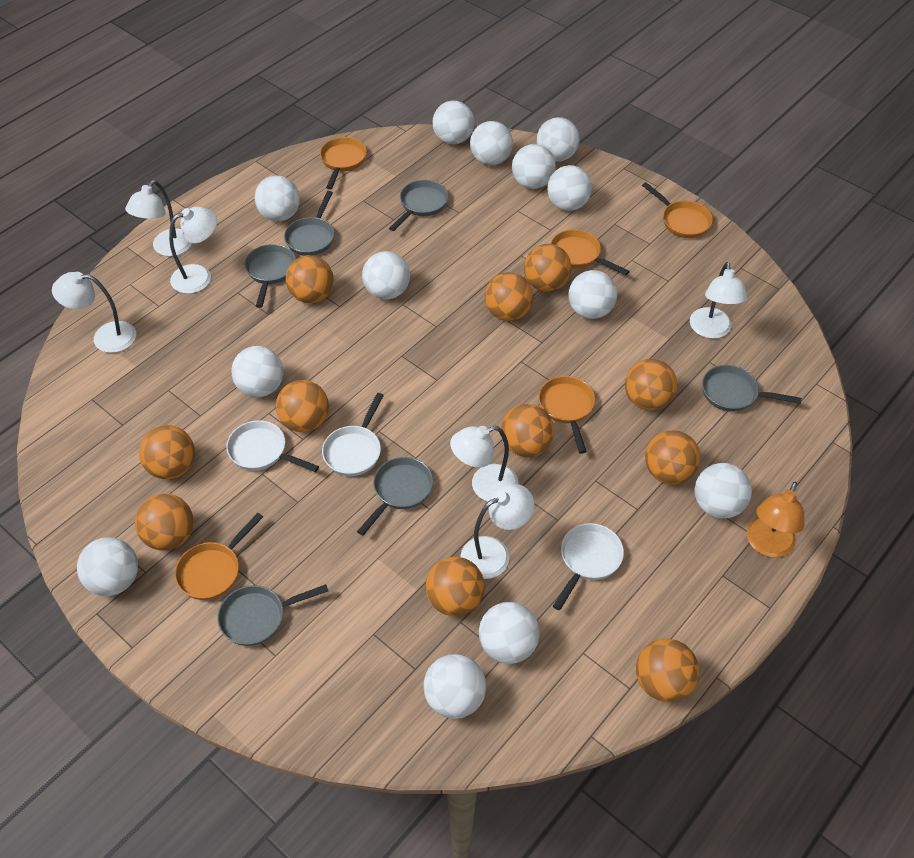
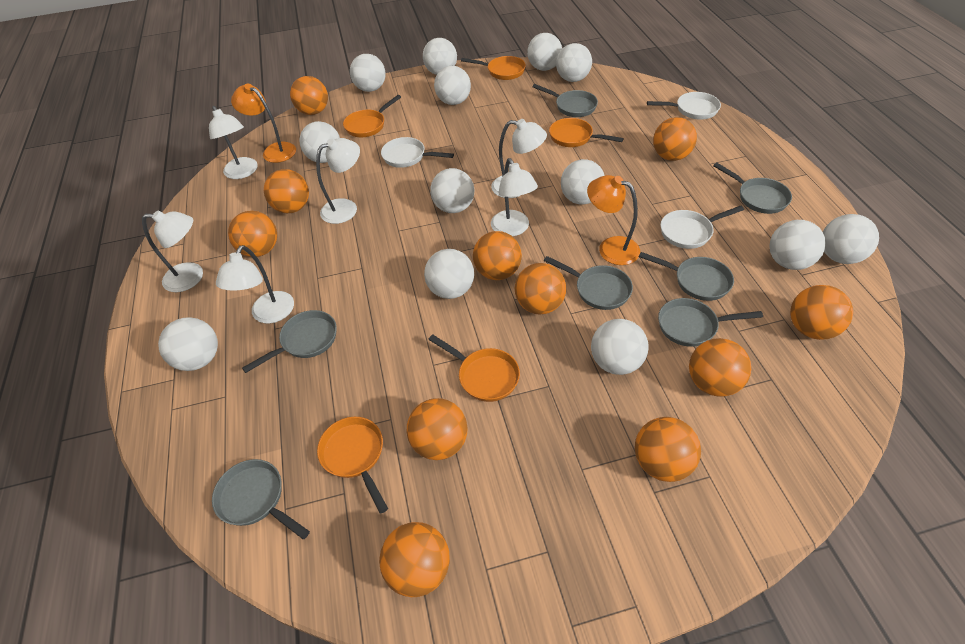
grey pan: [217,584,328,646] [245,244,296,308] [284,191,334,256] [357,457,433,536] [389,180,449,231] [702,365,802,412] = 6 -> [212,459,310,539] [242,310,337,373] [532,84,598,117] [544,256,633,310] [639,252,734,301] [658,298,763,347] [713,162,792,214] = 7
orange lamp: [747,482,805,557] = 1 -> [231,83,296,163] [587,175,640,265] = 2

